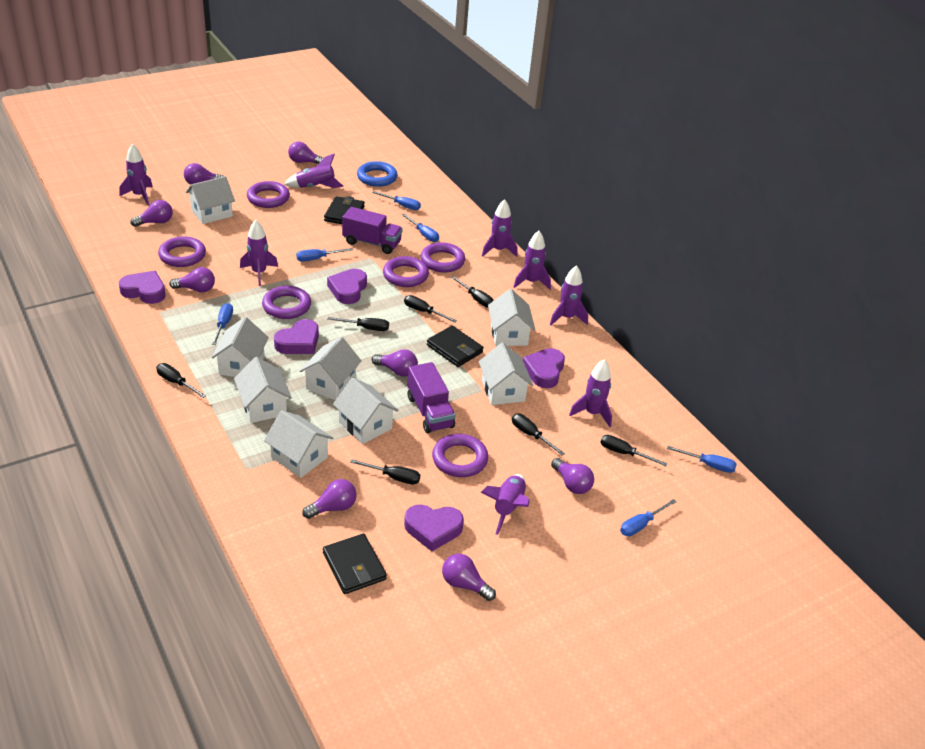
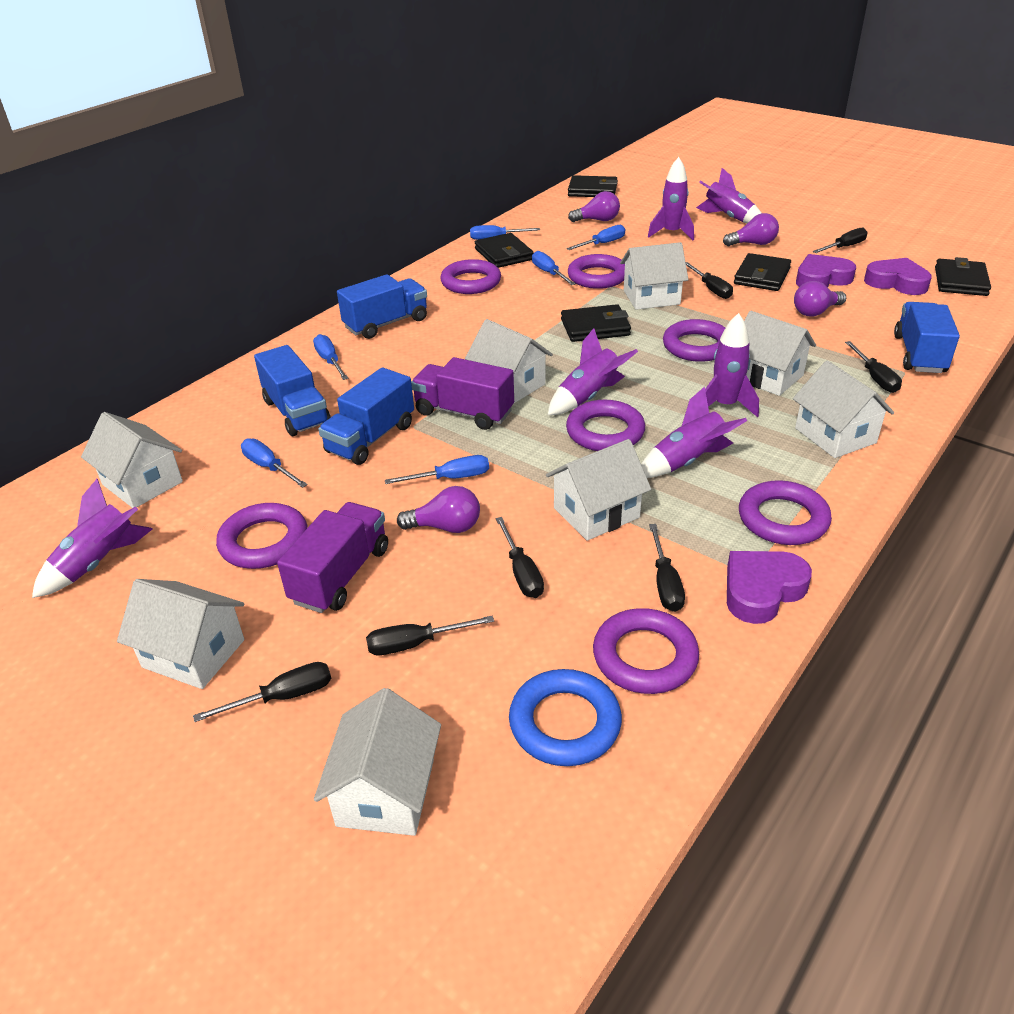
black wallet: [323,533,387,594] [324,196,365,224] [427,326,484,367] = 3 -> [475,233,534,268] [561,304,631,342] [568,175,618,197] [734,253,791,291] [935,257,991,296] = 5
blue truck: none = 0 -> [254,345,331,436] [318,367,414,465] [337,274,427,339] [894,302,960,373] = 4
purple heart: [119,271,166,304] [274,319,319,354] [327,269,367,304] [404,504,464,552] [523,348,565,388] = 5 -> [727,551,812,624] [796,254,856,287] [864,258,932,295] = 3
purple light bulb: [131,200,173,227] [169,267,215,293] [184,163,224,184] [288,141,323,164] [302,479,357,519] [372,349,418,377] [442,554,496,601] [551,458,594,494] = 8 -> [397,486,480,533] [568,191,620,222] [723,213,779,246] [794,281,846,317] = 4
purple ring: [158,236,206,267] [247,181,290,208] [262,286,311,319] [383,256,429,287] [420,242,465,273] [432,434,488,477] = 6 -> [216,503,308,569] [440,259,501,294] [566,400,645,451] [568,254,625,289] [593,608,699,694] [663,319,725,362] [739,480,832,545] = 7
purple rocket: [120,144,153,205] [240,220,278,286] [284,153,344,188] [481,474,530,535] [482,199,518,257] [514,231,551,290] [550,265,588,325] [569,359,612,427] = 8 -> [32,479,152,598] [548,328,638,415] [641,387,747,478] [648,157,694,240] [696,168,762,223] [705,313,759,417] = 6

